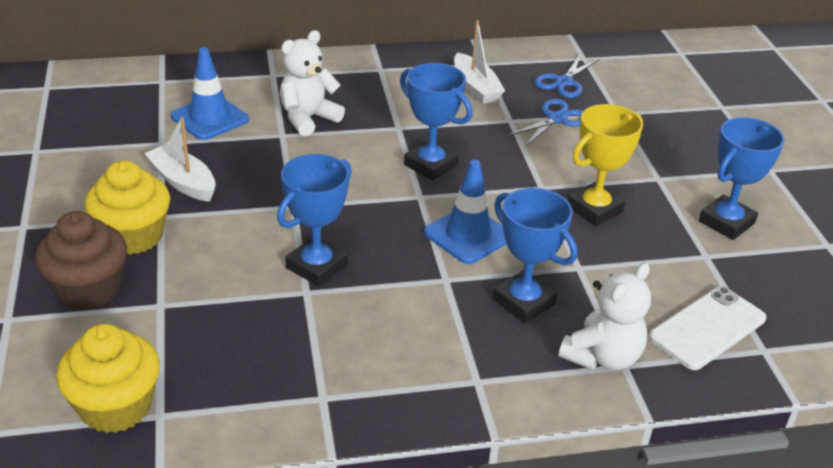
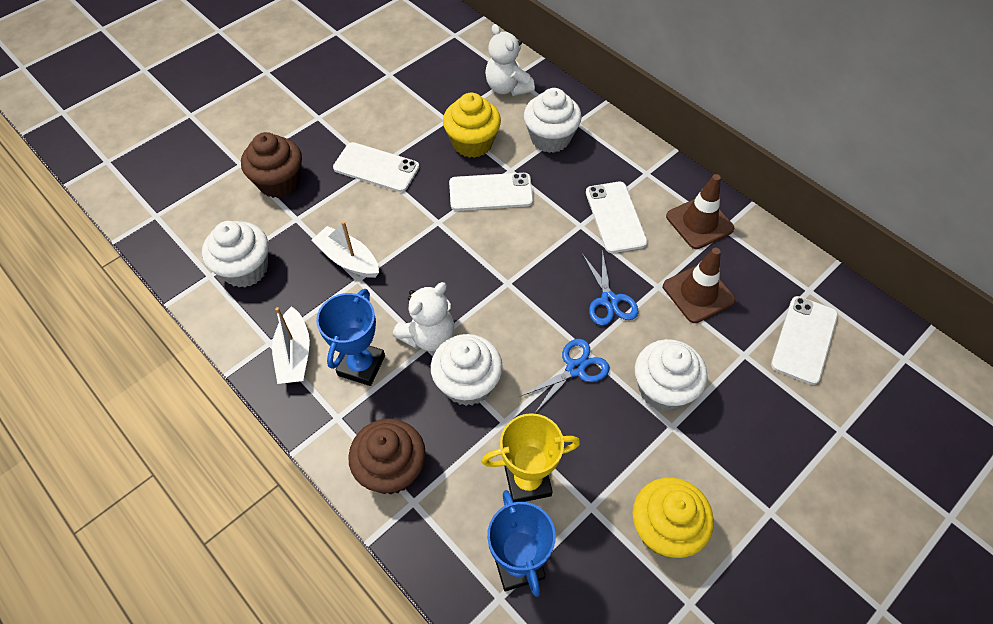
blue traffic cone: [171,47,249,140] [424,160,506,264] = 2 -> none = 0
blue trophy: [277,154,352,286] [400,63,472,181] [492,188,577,323] [699,117,785,240] = 4 -> [316,289,385,386] [487,490,556,597] = 2
brown cupcake: [35,211,127,310] = 1 -> [241,132,302,198] [348,419,426,495] = 2
brown traffic cone: none = 0 -> [663,248,735,323] [666,174,734,249] = 2
white cupcake: none = 0 -> [202,221,268,287] [431,334,503,406] [524,88,582,153] [635,339,708,411] = 4
white phone: [649,287,766,370] = 1 -> [333,142,419,192] [449,173,533,211] [586,182,648,253] [771,296,838,385] = 4

